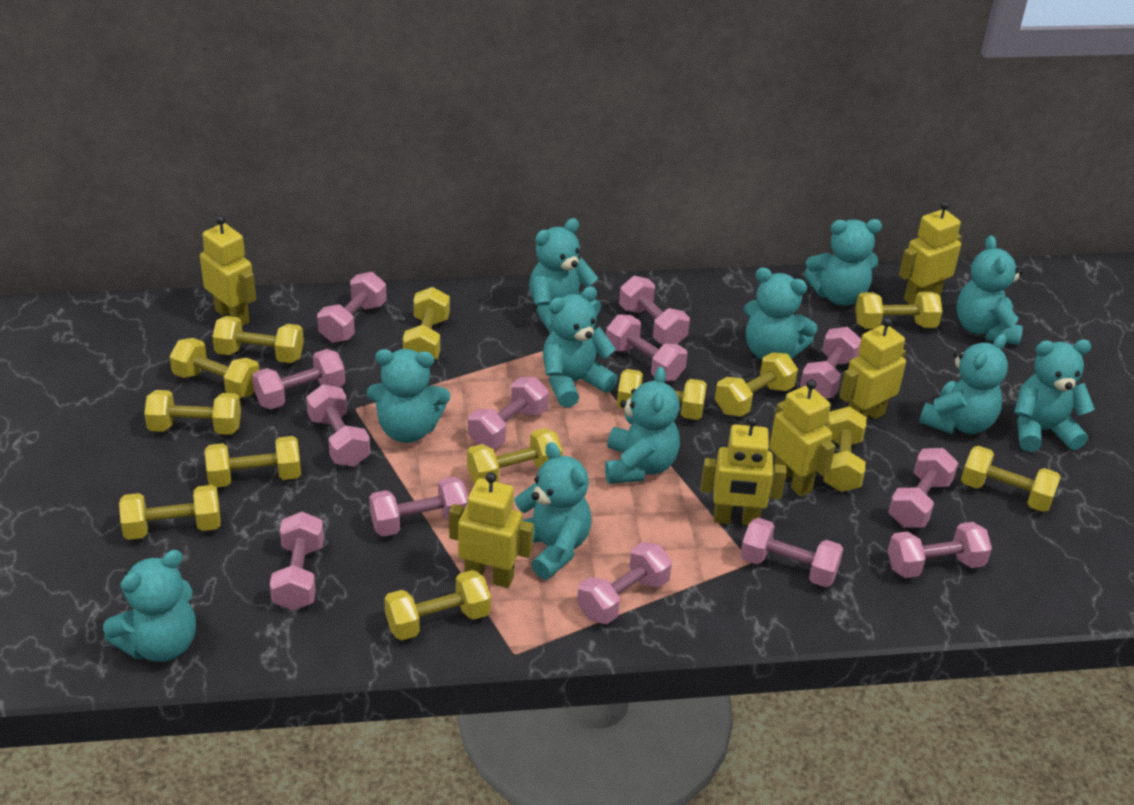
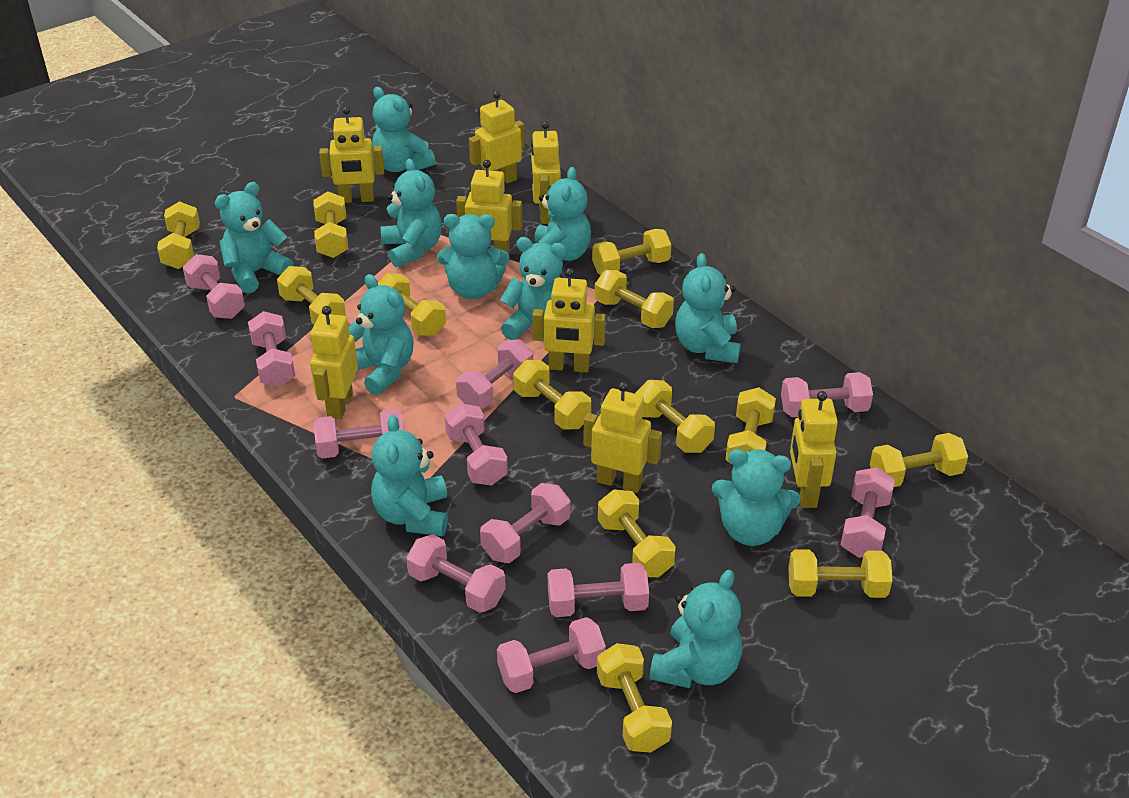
pink dumbbell: [252,349,345,409] [270,512,324,611] [306,384,370,467] [317,272,387,343] [369,477,468,537] [468,377,549,449] [577,542,672,624] [606,315,687,381] [619,276,690,344] [740,518,843,587] [800,327,861,398] [888,448,958,528] [888,522,992,578] = 13 -> [183,254,245,319] [248,311,295,387] [314,408,403,459] [406,534,506,613] [445,403,508,486] [456,340,533,409] [480,483,570,563] [497,617,606,693] [548,563,649,617] [781,372,873,417] [841,467,895,558] = 11
yellow robot: [200,215,256,326] [449,472,534,588] [701,416,787,526] [769,379,836,497] [839,317,906,421] [899,201,962,305] = 6 -> [310,306,358,419] [319,106,384,203] [456,160,522,254] [469,91,525,184] [531,121,561,224] [532,268,606,372] [583,382,662,493] [790,391,838,508] = 8

